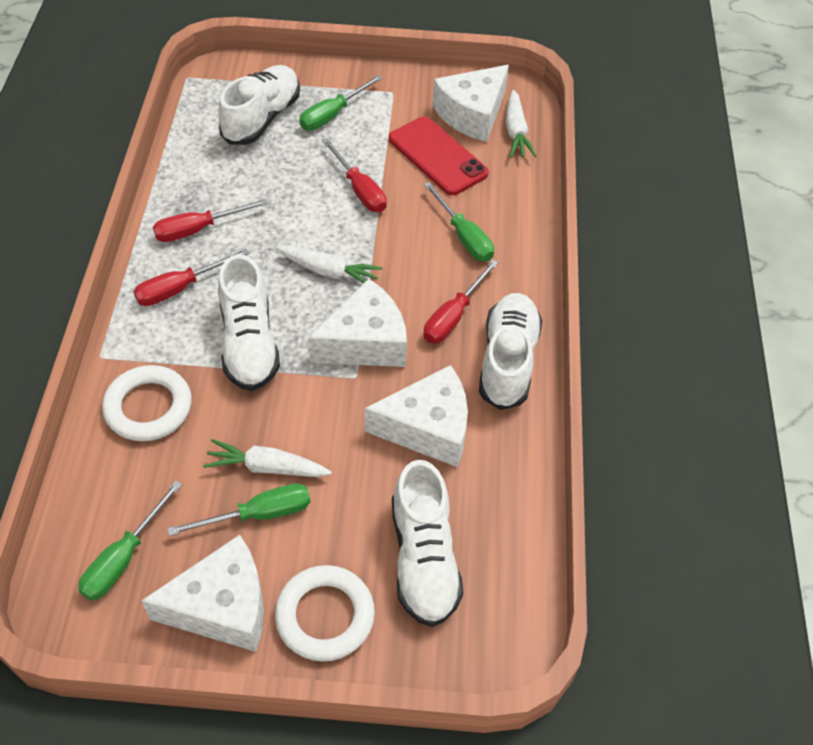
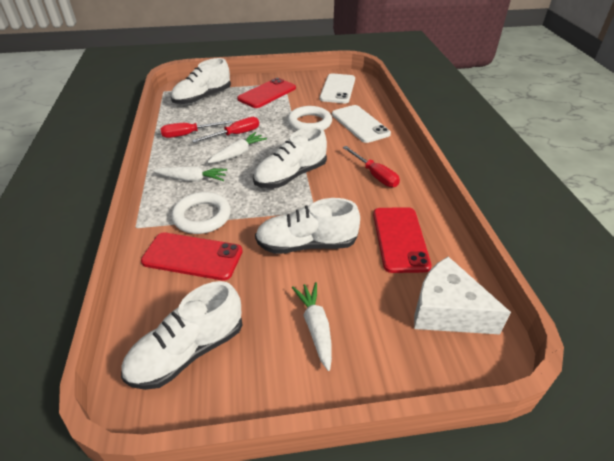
green screwdriver: [78,480,182,601] [167,483,311,536] [299,75,383,131] [424,182,494,261] = 4 -> none = 0
red phone: [389,116,489,195] = 1 -> [141,232,242,280] [237,78,296,108] [373,207,432,273] = 3
red screwdriver: [133,249,250,306] [153,199,268,242] [322,138,387,212] [424,260,499,343] = 4 -> [160,121,232,138] [192,117,259,143] [343,146,400,187] = 3
white cheese: [141,535,264,652] [308,279,407,367] [365,365,468,467] [433,65,509,142] = 4 -> [414,257,511,335] = 1
white phone: none = 0 -> [320,73,355,103] [332,105,391,143] = 2

